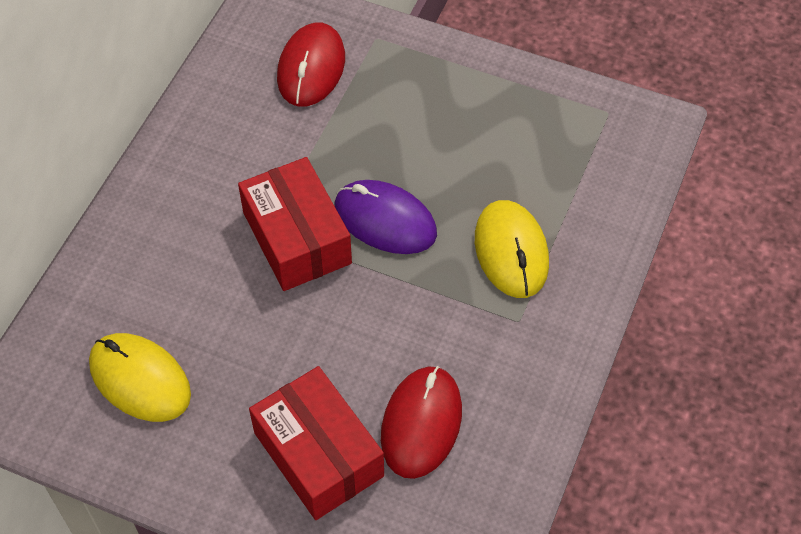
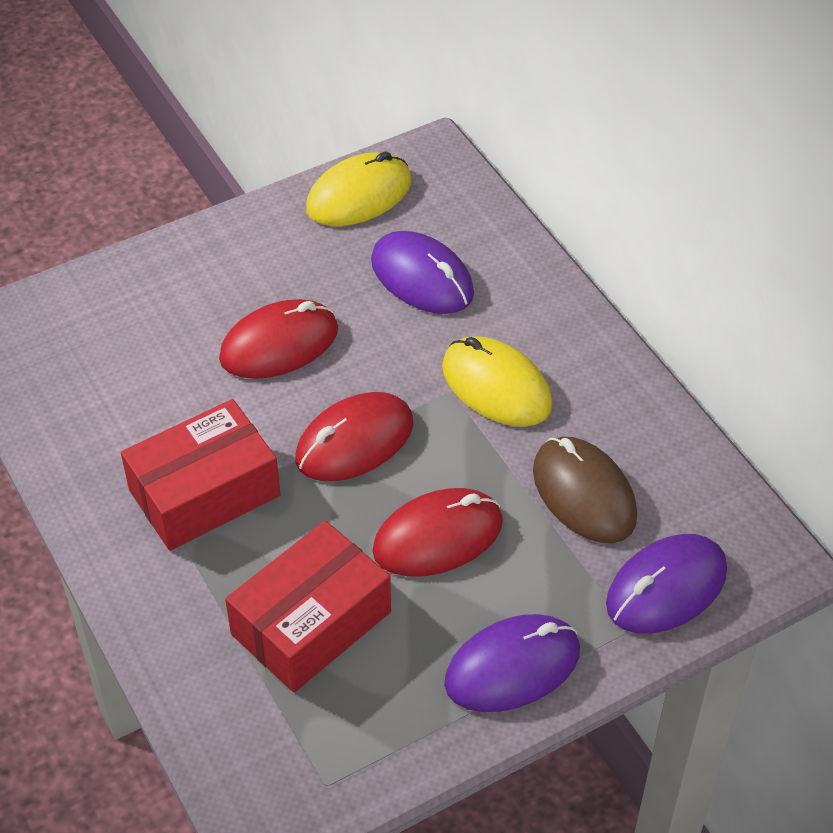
brown mouse: none = 0 -> [533,437,637,543] = 1
purple mouse: [335,180,437,254] = 1 -> [371,231,474,314] [444,614,580,712] [606,534,727,634] = 3
red mouse: [277,23,345,106] [381,366,462,479] = 2 -> [219,299,338,379] [295,392,413,481] [372,488,503,577] = 3

